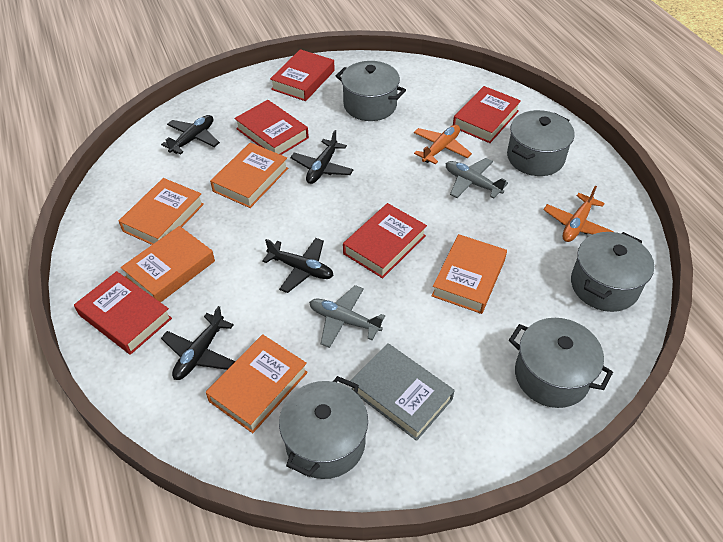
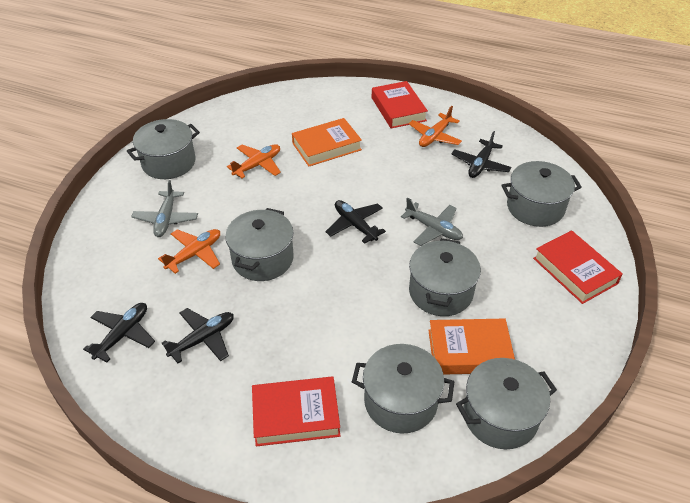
grey book: [351,343,455,441] = 1 -> none = 0
grey pot: [279,376,368,479] [336,61,406,121] [507,110,575,176] [509,318,613,408] [571,232,654,312] = 5 -> [127,119,200,179] [225,208,294,281] [352,344,454,433] [409,238,481,316] [456,358,557,449] [501,161,582,227] = 6
orange book: [119,178,204,245] [121,226,215,302] [206,334,308,433] [210,143,288,208] [432,234,507,314] = 5 -> [292,118,362,167] [428,319,515,375] = 2
orange plane: [414,125,472,164] [543,185,614,242] = 2 -> [158,229,220,274] [227,144,281,178] [409,106,462,147] = 3
red book: [74,271,172,355] [234,100,309,155] [270,49,335,101] [343,203,427,278] [453,86,521,143] = 5 -> [252,377,340,446] [372,81,428,129] [533,230,623,304] = 3

